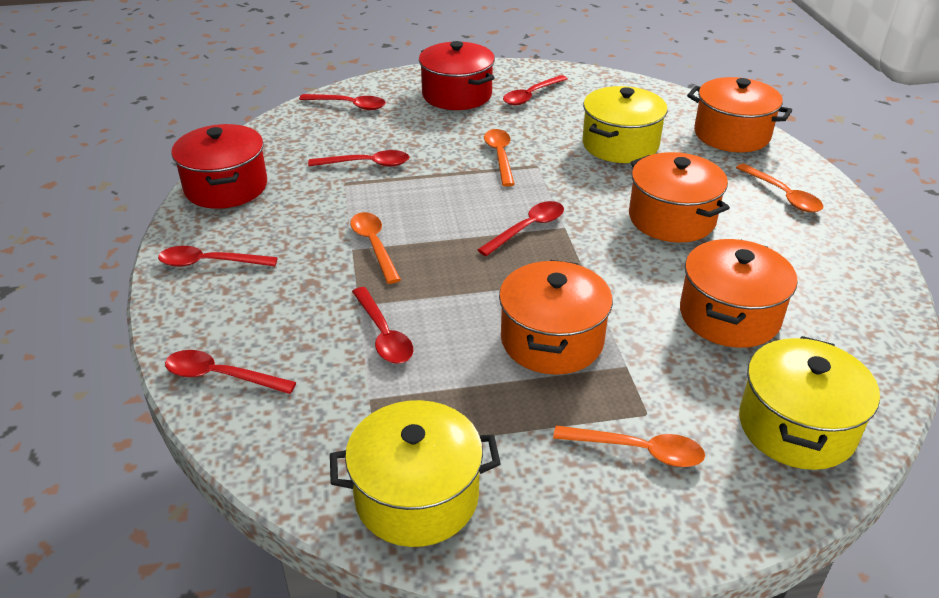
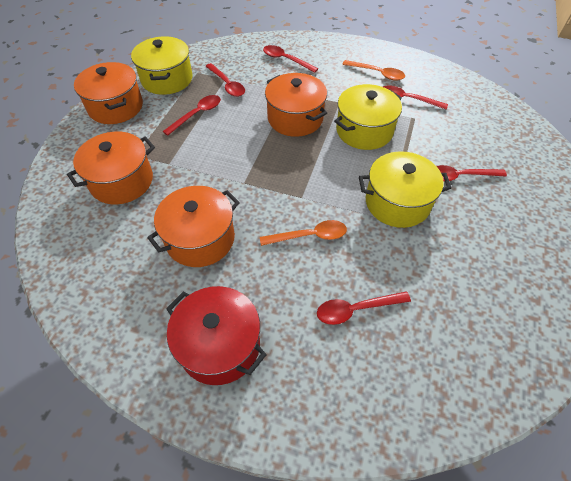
orange spoon: [350,212,401,284] [484,129,515,187] [553,425,705,467] [736,163,823,212] = 4 -> [260,220,347,246] [342,60,405,81] = 2
red pot: [171,124,267,209] [419,41,495,110] = 2 -> [166,286,267,385] = 1
red spoon: [158,246,278,267] [165,350,296,394] [299,94,386,110] [308,150,409,167] [352,287,413,364] [477,201,564,256] [503,75,568,106] = 7 -> [162,95,221,136] [205,63,245,97] [263,45,319,73] [317,291,411,325] [383,85,448,110] [437,165,507,182] = 6

